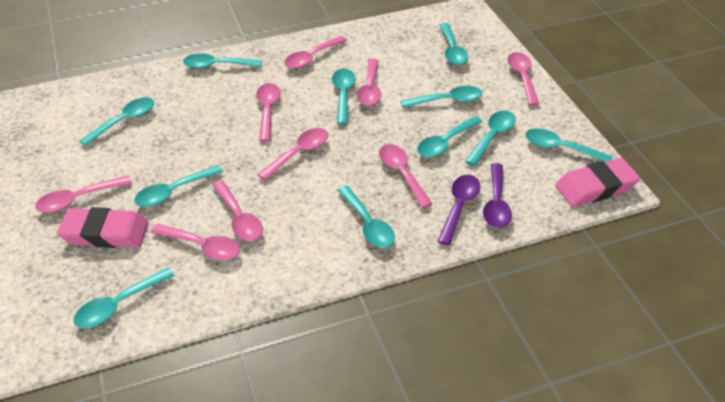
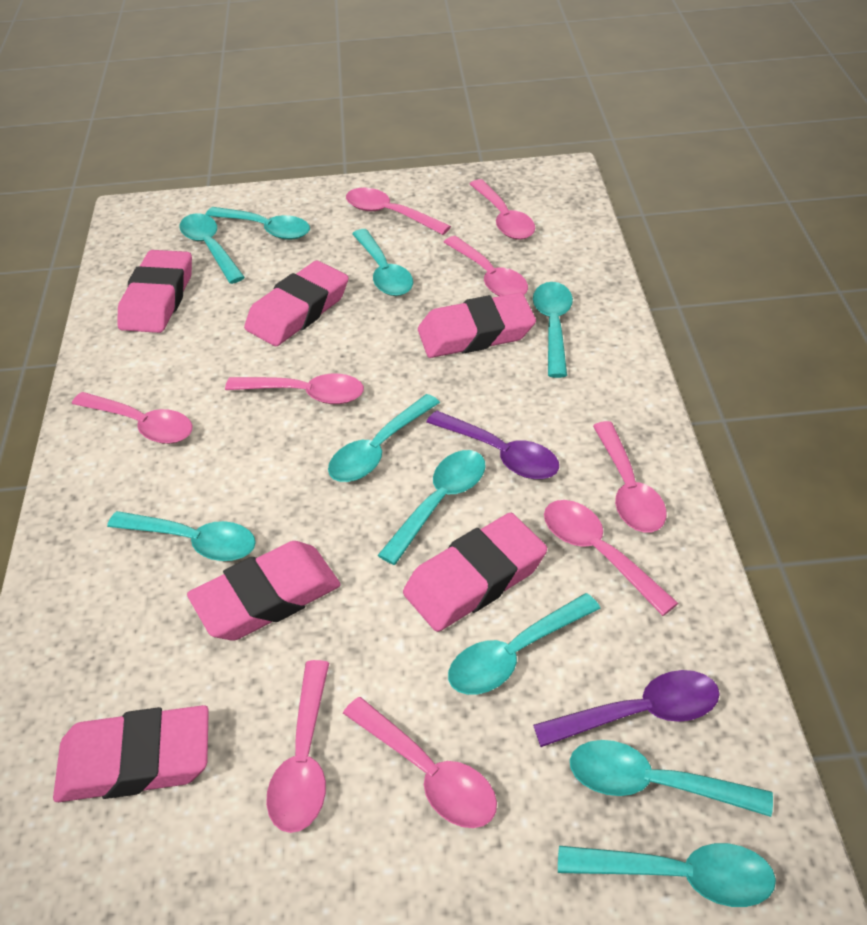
pink eraser: [57,207,149,248] [555,158,640,207] = 2 -> [53,705,209,802] [118,250,192,333] [187,541,341,641] [244,261,348,346] [403,513,547,632] [418,292,536,358] = 6
turquoise spoon: [73,268,174,328] [80,97,154,146] [134,165,223,207] [183,53,262,69] [332,69,356,125] [337,186,395,248] [401,86,482,108] [417,116,482,158] [440,23,468,65] [465,110,516,166] [525,128,613,162] = 11 -> [107,511,256,561] [180,214,245,284] [205,207,310,240] [328,394,440,482] [352,229,413,296] [378,450,486,565] [448,593,601,695] [533,282,573,378] [558,843,776,907] [570,740,773,817] = 10

